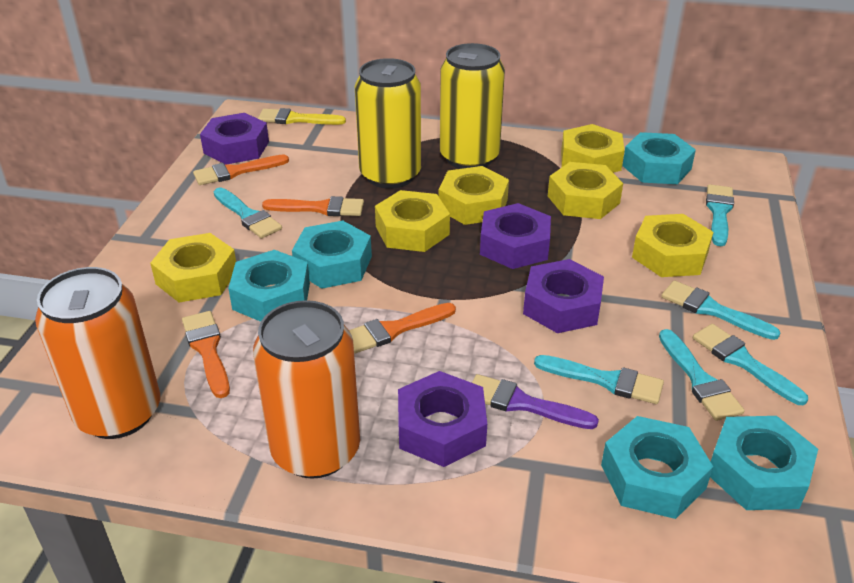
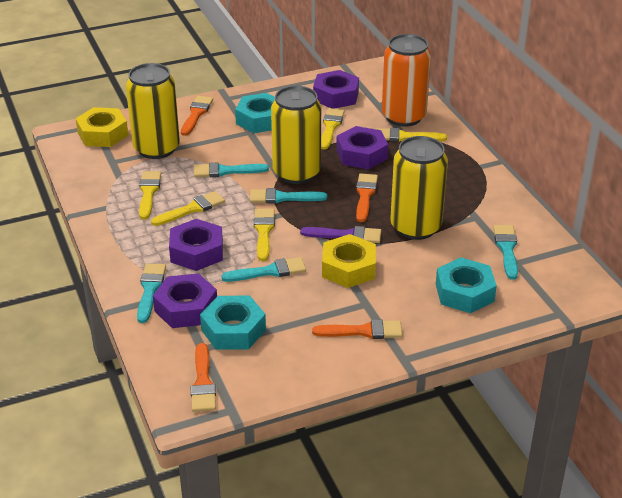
orange can: [35,267,160,439] [253,300,360,479] = 2 -> [382,34,431,127] = 1
turquoise brush: [214,188,282,238] [534,355,664,404] [659,329,745,421] [661,280,781,340] [693,324,808,405] [706,184,734,246] = 6 -> [137,264,166,323] [194,162,269,177] [221,257,306,282] [250,188,327,204] [493,225,518,280] = 5
turquoise nut: [228,250,310,322] [292,221,372,289] [601,416,713,519] [622,132,696,184] [710,416,818,510] = 5 -> [200,296,266,350] [235,93,275,133] [436,257,497,313] = 3
yellow brush: [258,108,346,125] = 1 -> [139,171,161,219] [151,191,225,226] [254,209,275,261] [321,108,345,150] [376,128,447,142] = 5
yellow can: [355,58,421,189] [440,43,505,169] = 2 -> [126,63,180,159] [271,86,321,184] [390,136,448,240] = 3
yellow nut: [150,233,236,302] [375,190,450,252] [438,166,509,225] [548,162,623,219] [561,124,625,173] [632,214,713,277] = 6 -> [75,107,128,147] [322,234,376,288] = 2

